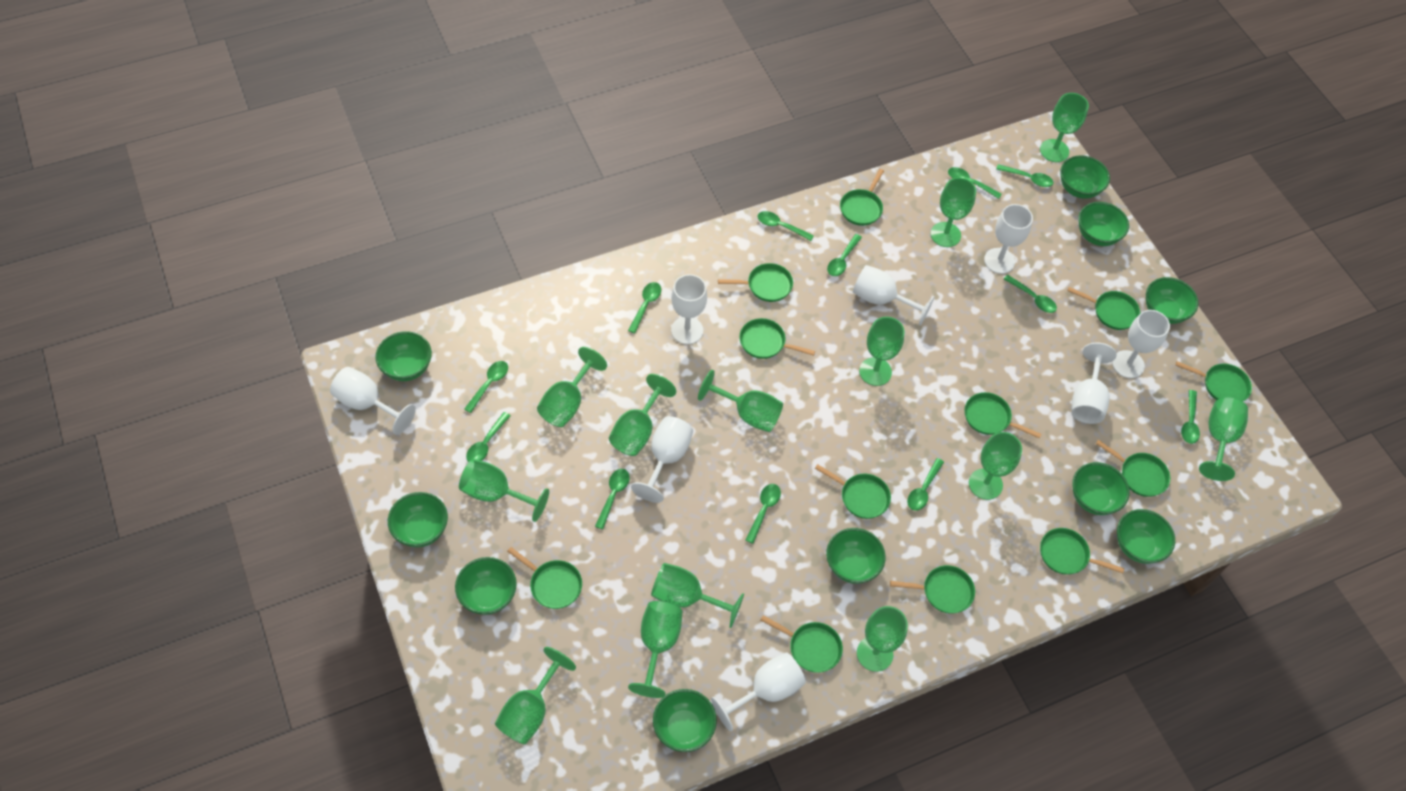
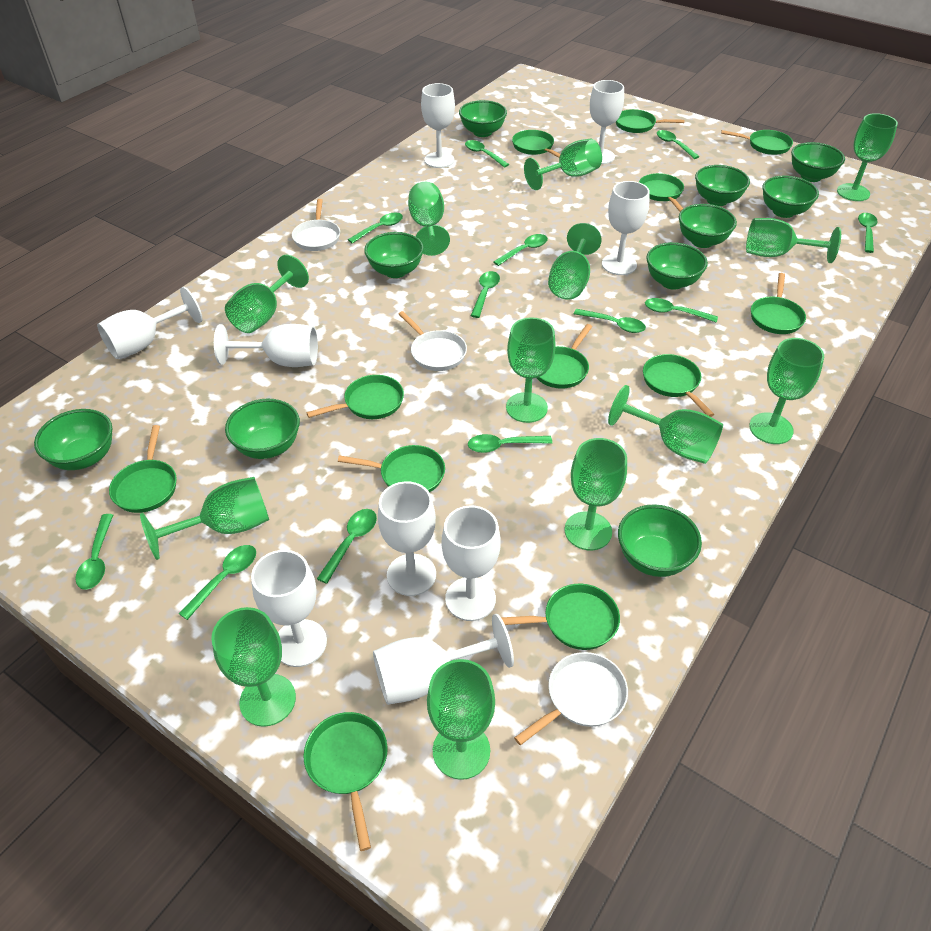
white goblet: [330,367,416,435] [631,416,693,503] [671,274,707,344] [711,652,806,731] [853,265,935,325] [984,204,1033,274] [1072,343,1117,424] [1112,310,1170,378] = 8 -> [97,287,203,359] [214,324,318,367] [251,550,327,667] [373,614,514,705] [378,481,436,596] [421,83,455,168] [441,505,501,621] [590,80,624,164] [602,181,650,275] = 9
white pan: none = 0 -> [292,199,340,251] [399,311,467,371] [514,652,628,745] = 3

